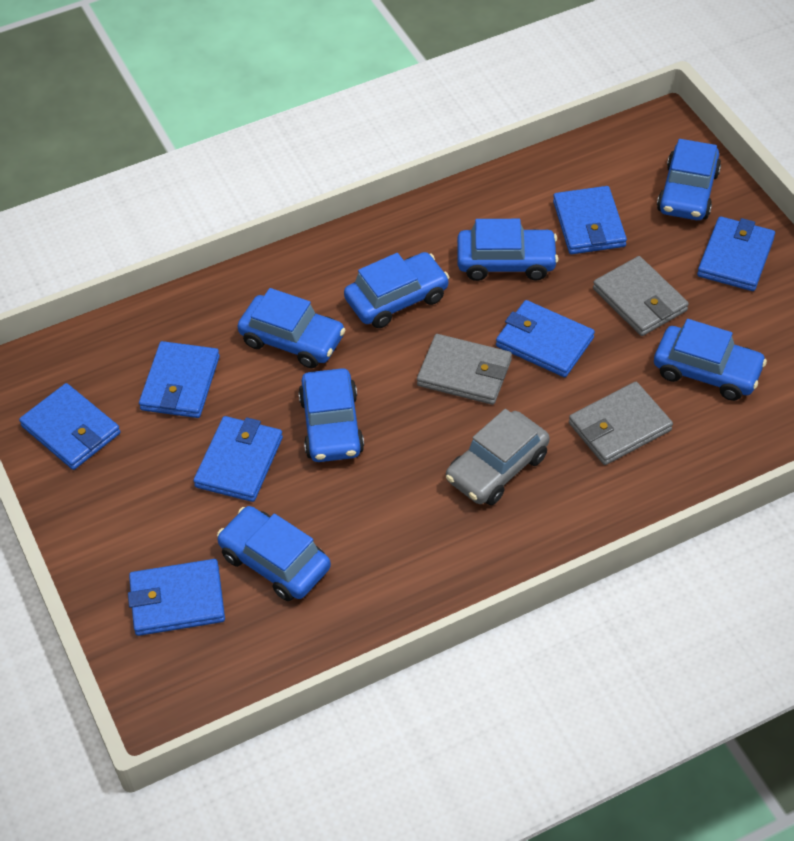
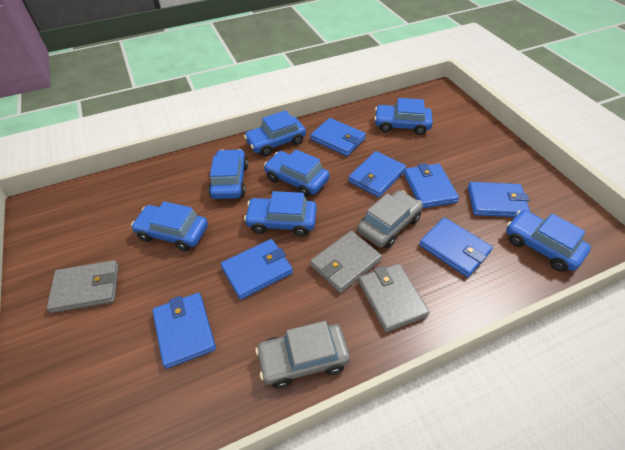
grey car: [446,409,550,505] = 1 -> [255,321,350,389] [357,190,423,248] = 2

